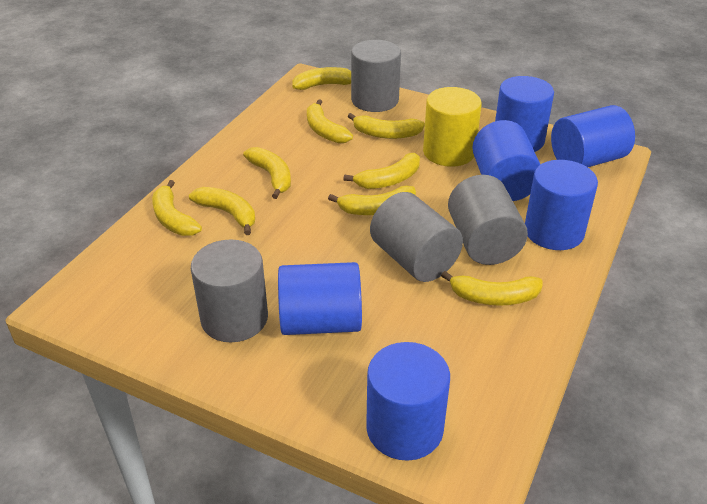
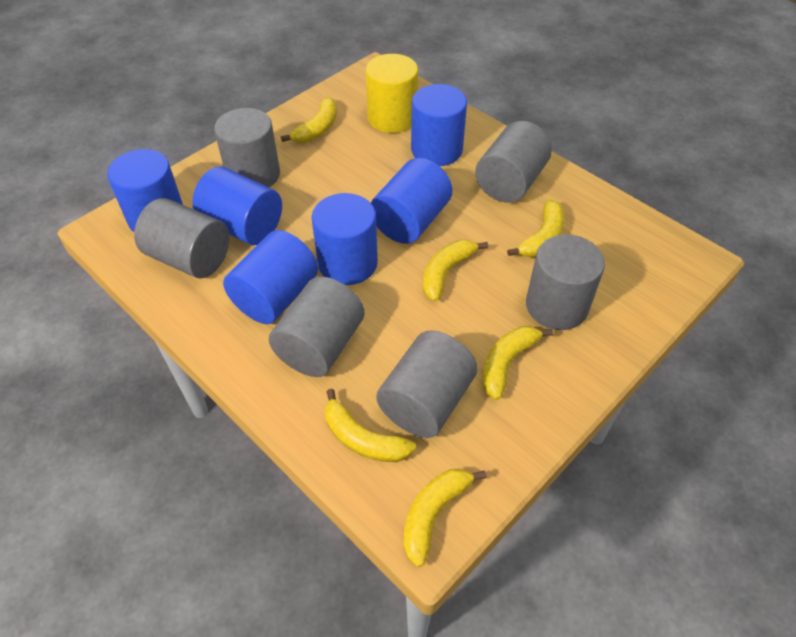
grey cylinder: [191,239,268,342] [351,40,401,112] [370,192,463,282] [448,175,528,265] = 4 -> [134,198,230,278] [214,108,280,187] [269,277,365,377] [376,331,478,438] [475,121,552,202] [526,234,605,330] = 6
yellow banana: [152,180,202,236] [189,187,255,235] [243,147,291,199] [292,67,351,90] [307,99,353,144] [328,185,416,215] [344,153,420,189] [348,113,425,139] [441,271,543,306] = 9 -> [281,97,337,143] [325,389,416,462] [404,468,487,567] [423,240,488,302] [483,326,553,400] [507,199,565,257] = 6

